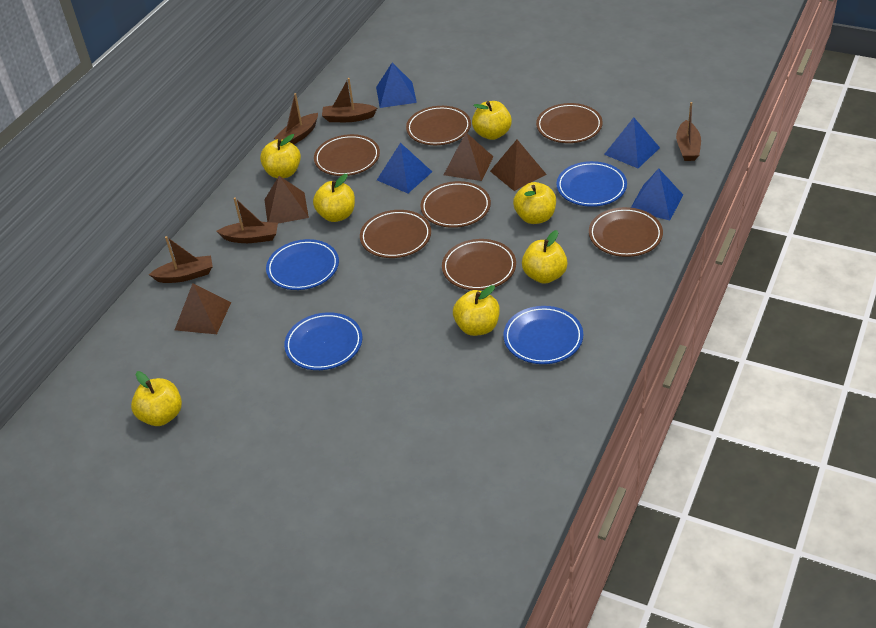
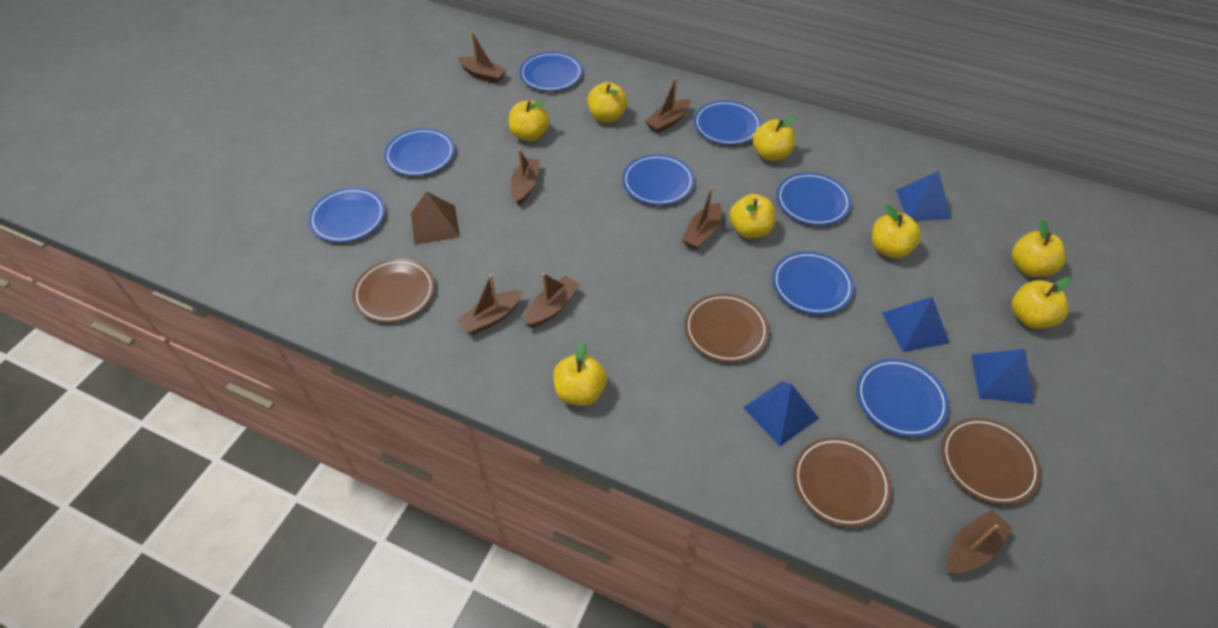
blue plate: [266,239,339,290] [284,312,362,370] [503,306,583,364] [557,161,627,207] = 4 -> [309,188,385,242] [384,128,455,176] [520,52,583,91] [622,154,694,205] [694,101,762,145] [772,252,854,315] [777,173,851,226] [857,359,949,437] = 8
brown boat: [149,236,213,283] [217,198,278,243] [274,93,318,144] [322,78,377,122] [676,102,701,161] = 5 -> [457,274,523,335] [458,32,507,83] [510,149,540,205] [525,273,580,328] [645,77,691,133] [682,187,722,250] [947,510,1013,573] = 7
brown plate: [314,134,380,176] [360,210,431,258] [406,106,471,145] [420,181,491,228] [442,239,516,290] [536,103,603,143] [589,207,663,257] = 7 -> [352,259,435,322] [685,294,769,363] [793,437,892,528] [941,418,1041,505] = 4
brown pyramid: [175,283,231,334] [264,176,309,223] [444,133,494,181] [490,140,547,191] = 4 -> [411,192,460,245] = 1
yellow apple: [131,371,182,426] [260,134,301,178] [313,174,355,222] [453,285,500,336] [472,101,512,140] [513,182,556,224] [522,230,568,284] = 7 -> [509,99,550,141] [553,342,607,406] [587,82,628,123] [730,194,776,238] [753,116,796,161] [872,204,921,259] [1012,219,1065,277] [1012,277,1071,329] = 8

